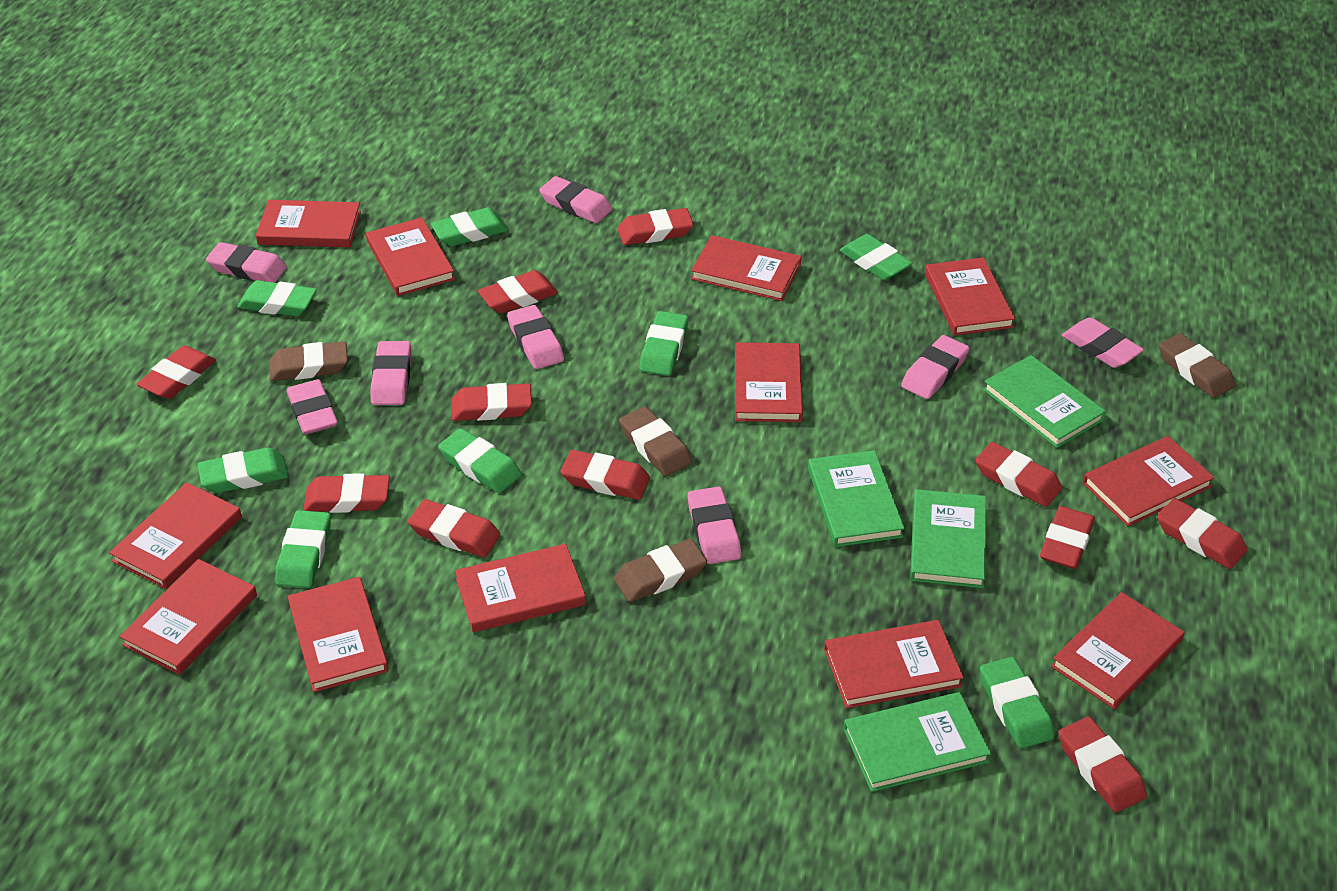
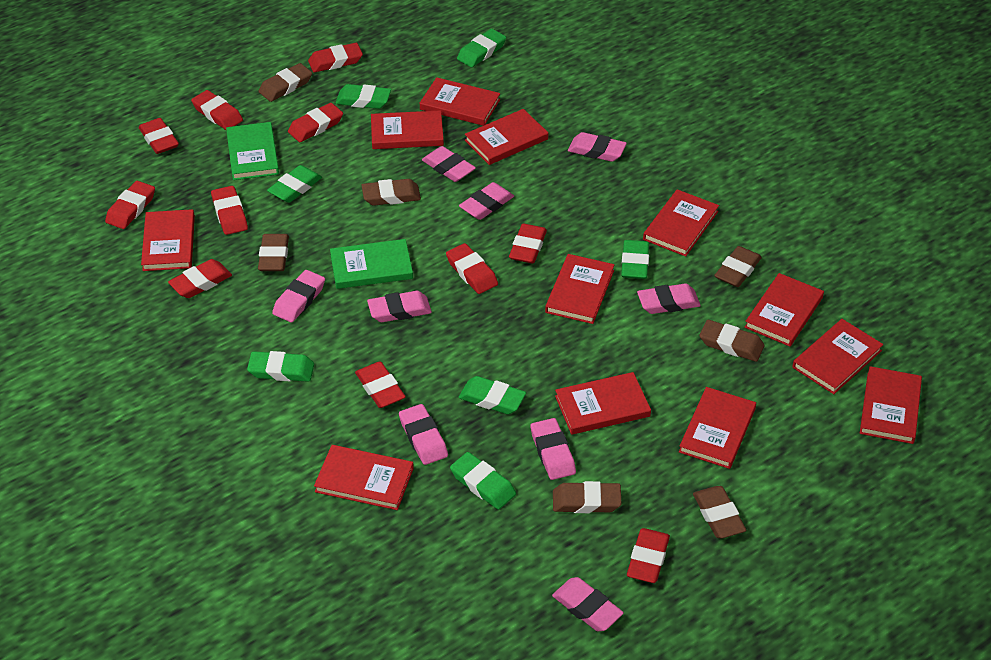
brown eraser: [269,341,348,381] [614,539,707,602] [619,407,692,476] [1159,333,1235,398] = 4 -> [258,234,289,271] [259,63,312,102] [361,179,421,206] [553,481,622,513] [693,486,746,538] [699,320,765,362] [714,246,762,287] = 7
green book: [808,450,905,547] [843,692,991,792] [910,489,986,588] [983,355,1106,448] = 4 -> [226,122,279,180] [330,239,413,289] = 2
green eraser: [197,448,288,493] [237,280,317,316] [275,510,331,588] [431,208,508,246] [438,428,521,493] [639,311,688,376] [840,234,913,280] [980,657,1054,748] = 8 -> [247,351,314,382] [267,165,322,203] [335,84,391,109] [450,452,516,510] [457,29,506,67] [458,376,526,414] [621,240,649,279] = 7
pink eraser: [206,242,287,283] [287,379,338,435] [370,341,411,405] [507,305,564,369] [539,176,612,223] [687,486,741,564] [901,335,969,399] [1062,317,1144,368] = 8 -> [272,270,325,323] [367,291,432,322] [399,404,448,465] [422,146,476,182] [459,182,514,220] [531,418,576,480] [552,577,624,632] [568,132,627,162] [637,283,701,314] = 9

